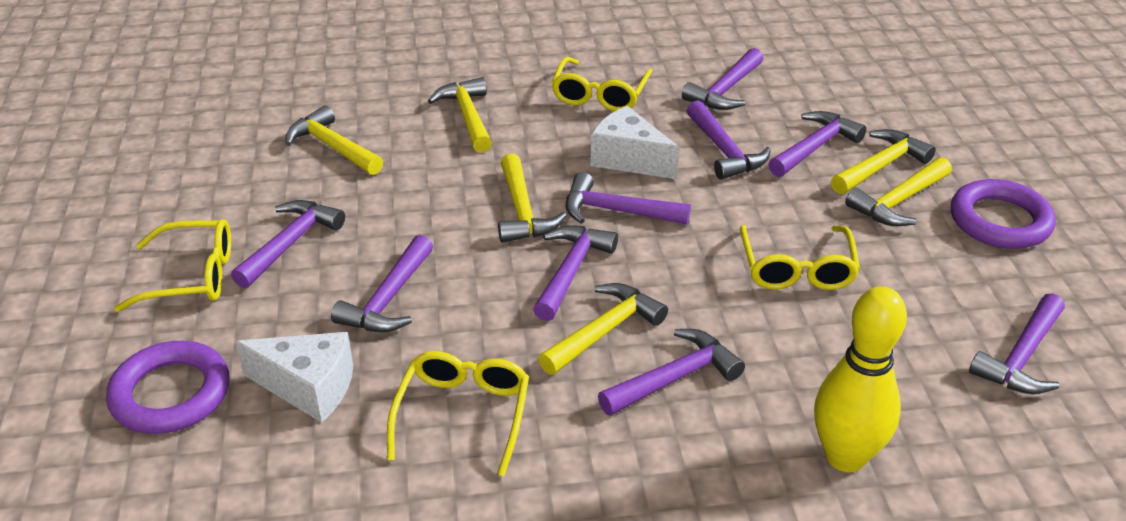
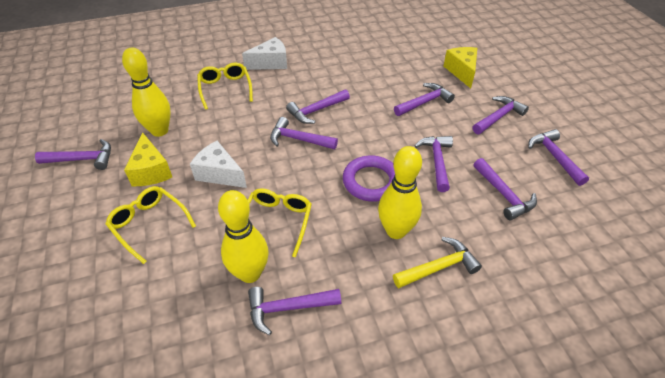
purple ring: [106,341,230,434] [951,179,1056,249] = 2 -> [343,156,395,202] = 1
yellow bowling pin: [814,286,907,472] = 1 -> [122,47,171,137] [218,190,269,283] [378,146,422,239] = 3
yellow cheese: none = 0 -> [124,132,172,186] [443,47,477,88] = 2
yellow glasses: [114,219,231,312] [387,351,529,476] [551,57,652,112] [740,225,860,290] = 4 -> [105,186,196,264] [197,63,253,110] [248,188,312,258] = 3
yellow hammer: [285,105,383,175] [428,77,492,153] [498,154,566,243] [538,283,668,375] [831,129,936,194] [845,157,952,226] = 6 -> [393,237,482,288] = 1

